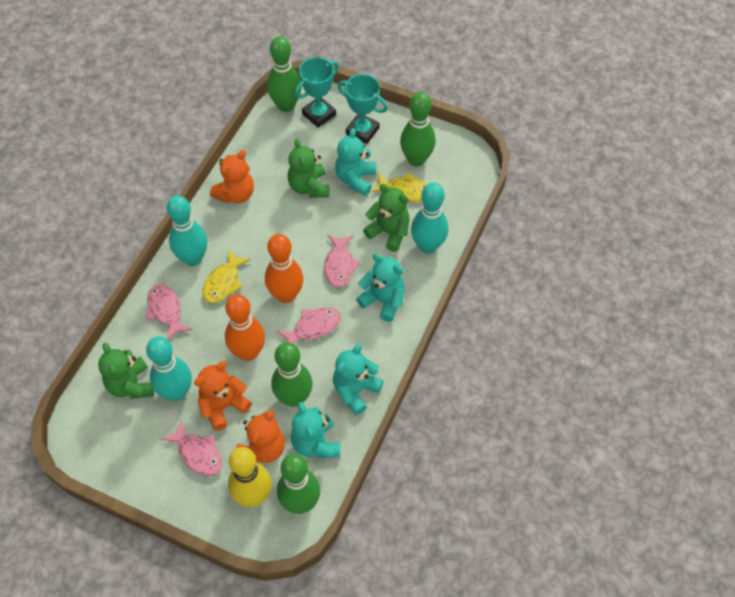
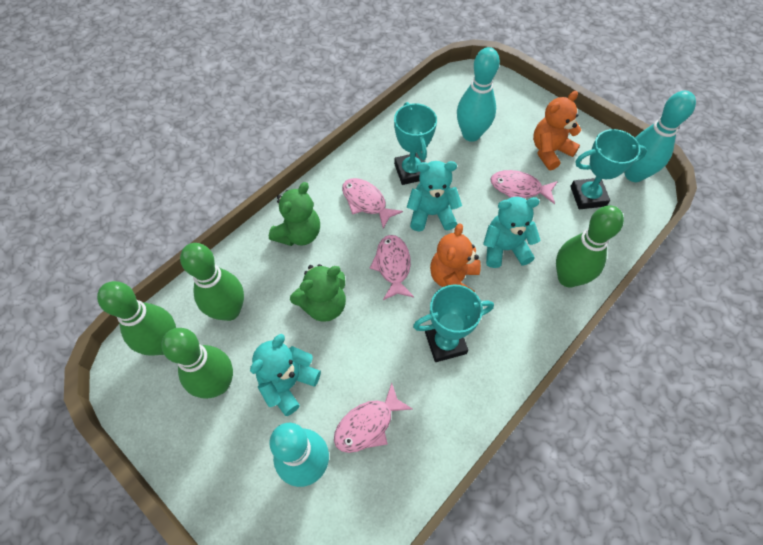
green teddy bear: [98,343,154,399] [288,139,329,198] [363,184,409,252] = 3 -> [269,182,320,246] [290,264,346,322] = 2
orange bowling pin: [225,294,265,361] [265,234,303,303] = 2 -> none = 0
orange teddy bear: [194,361,252,431] [210,150,254,203] [236,409,285,463] = 3 -> [430,223,481,292] [533,91,582,170] = 2
turquoise teddy bear: [291,402,340,458] [333,344,383,415] [335,128,376,196] [356,254,404,322] = 4 -> [250,334,321,416] [407,161,462,231] [483,197,540,268] = 3
turquoise trophy: [295,57,339,128] [337,74,388,144] = 2 -> [394,102,437,185] [413,284,494,362] [570,129,647,209] = 3
yellow bowling pin: [228,447,272,507] = 1 -> none = 0
yellow fish: [202,250,251,303] [371,172,427,202] = 2 -> none = 0

